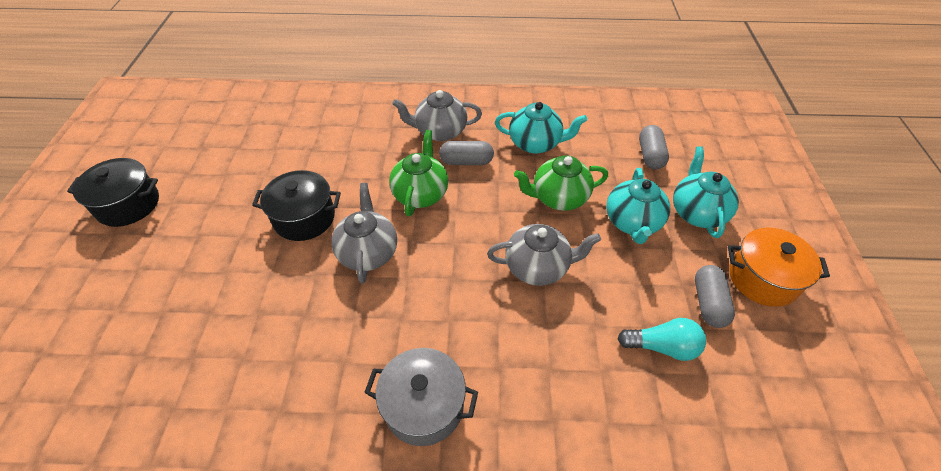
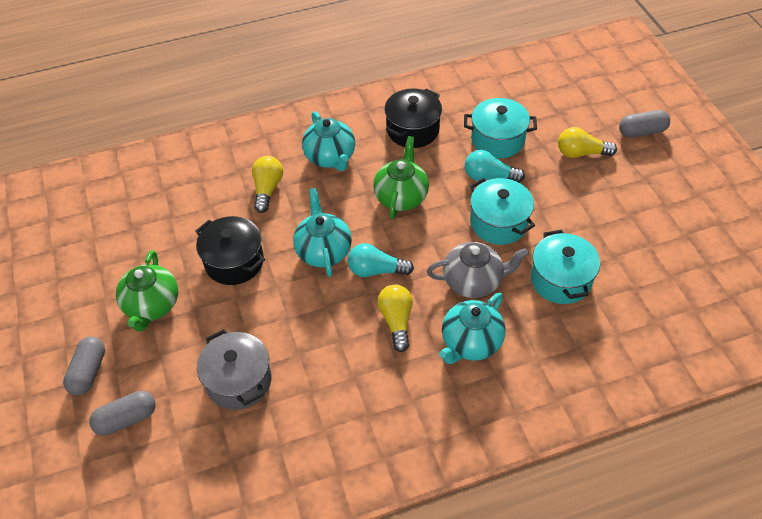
grey teapot: [331,183,397,284] [392,90,482,141] [487,224,601,286] = 3 -> [427,242,529,298] = 1
orange pot: [728,227,830,307] = 1 -> none = 0
turquoise light bulb: [617,318,706,361] = 1 -> [348,243,414,277] [465,150,525,183] = 2
turquoise pot: none = 0 -> [464,98,537,158] [469,178,535,245] [531,230,600,304] = 3
yellow light bulb: none = 0 -> [252,156,283,213] [377,285,413,352] [558,127,617,158] = 3

